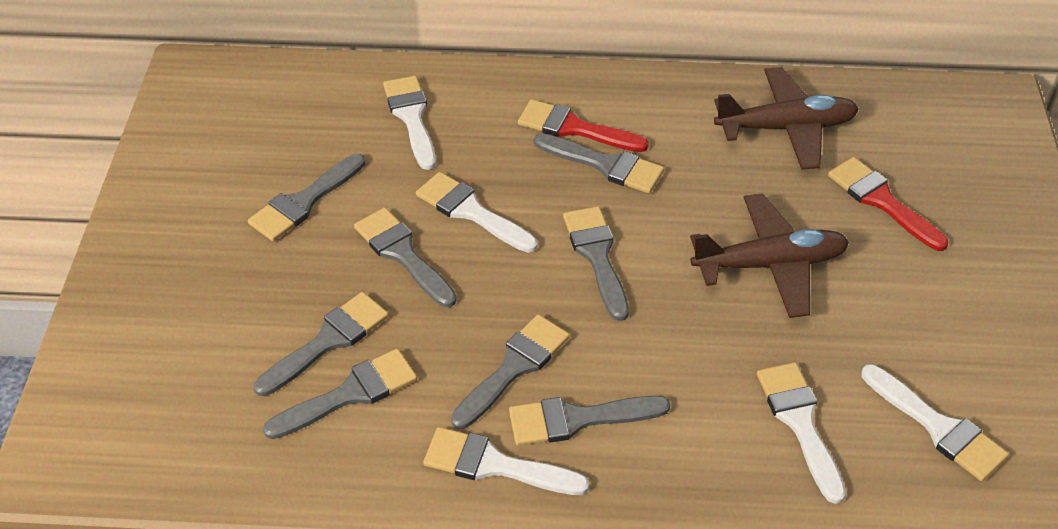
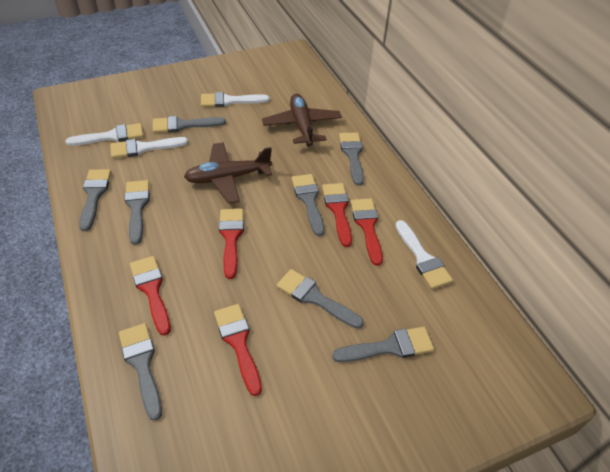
red brush: [518,99,649,152] [828,157,948,251] = 2 -> [130,256,171,336] [214,304,262,396] [219,209,244,279] [322,183,352,247] [351,198,383,266] = 5
white brush: [383,76,436,170] [416,172,537,253] [423,427,589,495] [757,362,846,504] [861,364,1009,481] = 5 -> [65,123,144,146] [110,137,188,158] [201,92,270,107] [395,220,453,289] = 4

